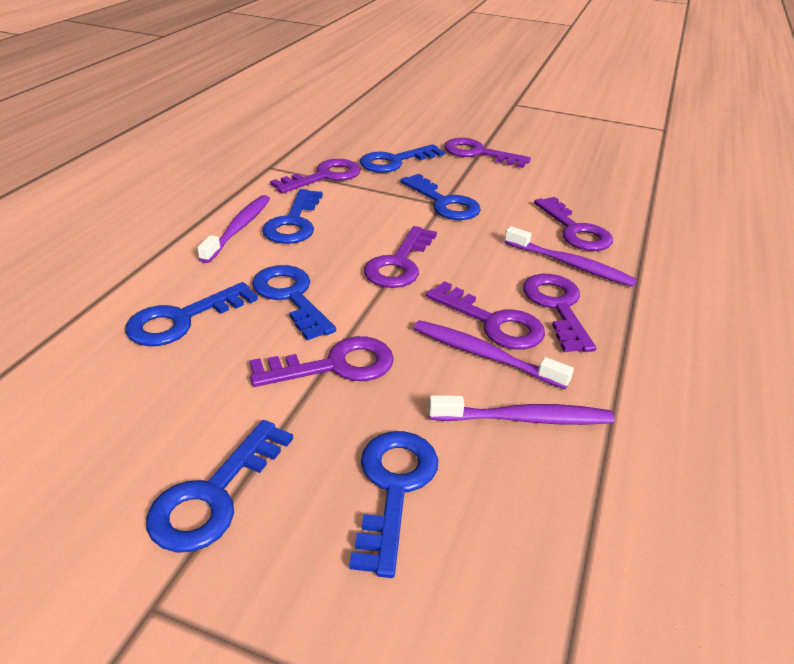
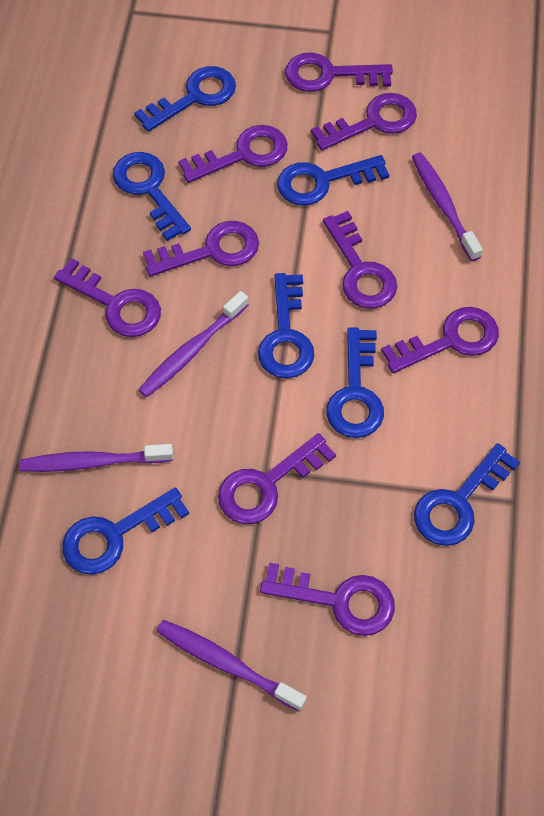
purple key: [250,336,394,387] [270,159,361,193] [364,226,437,288] [426,281,545,350] [444,138,531,168] [523,274,596,352] [534,197,613,251] = 7 -> [54,258,161,337] [143,221,259,277] [178,125,287,183] [218,433,336,524] [260,562,395,636] [285,52,393,92] [311,93,417,150] [323,211,397,309] [381,307,499,373] = 9

